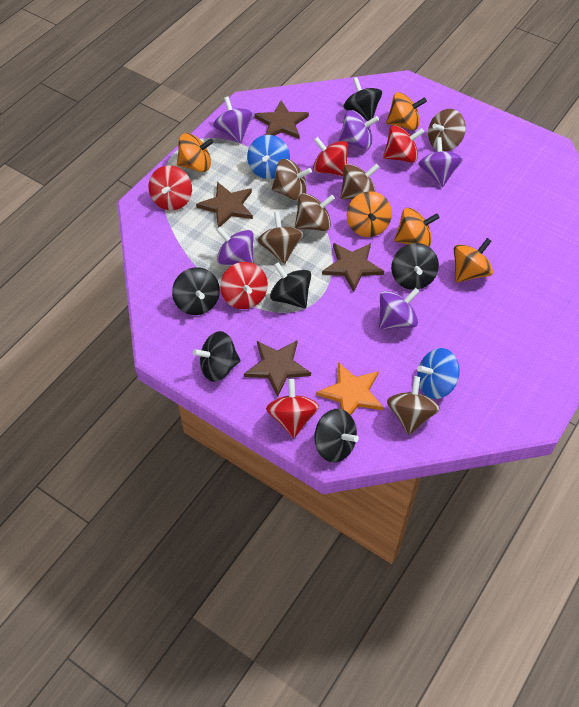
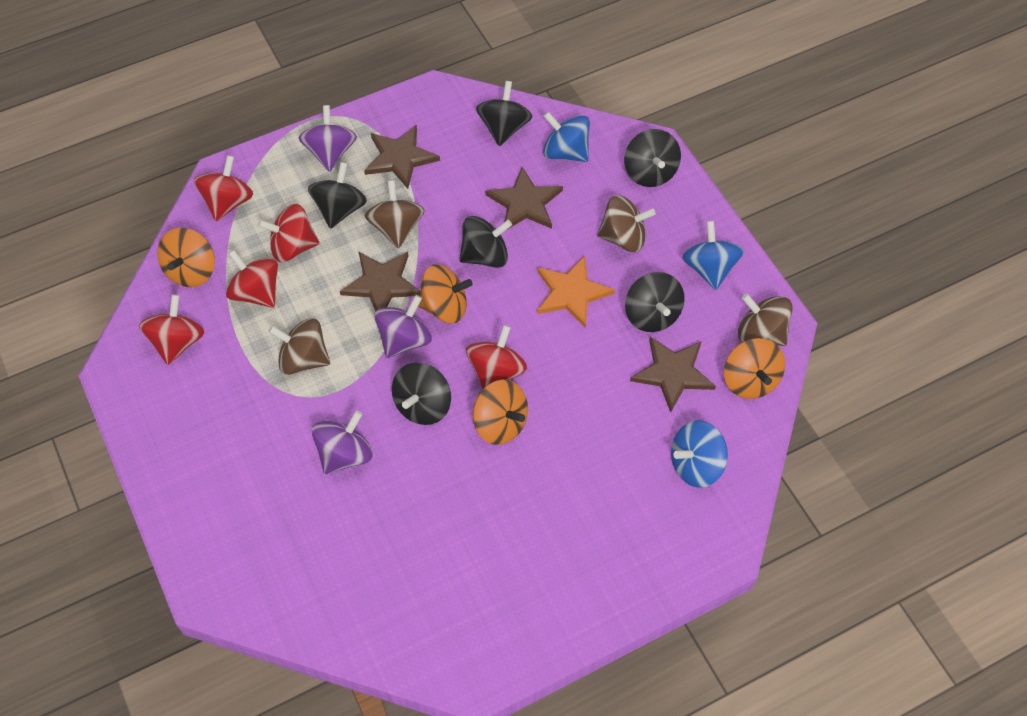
blue spinning top: [247,135,290,179] [417,348,460,399] = 2 -> [543,112,590,162] [671,420,728,488] [682,221,744,290] = 3
brown spinning top: [257,212,303,264] [272,159,312,201] [295,193,335,231] [341,164,380,199] [387,376,440,435] [428,109,466,151] = 6 -> [268,318,330,375] [365,180,425,248] [597,195,656,252] [738,293,792,346] = 4
orange spinning top: [177,133,214,172] [347,191,392,237] [386,92,427,130] [394,208,439,247] [454,238,493,283] = 5 -> [157,228,215,287] [418,264,473,323] [473,380,528,445] [724,338,785,399] = 4
purple spinning top: [213,96,253,144] [216,227,254,265] [339,110,379,149] [379,288,420,330] [419,137,463,187] = 5 -> [299,105,357,172] [312,410,372,474] [374,295,432,358] = 3

